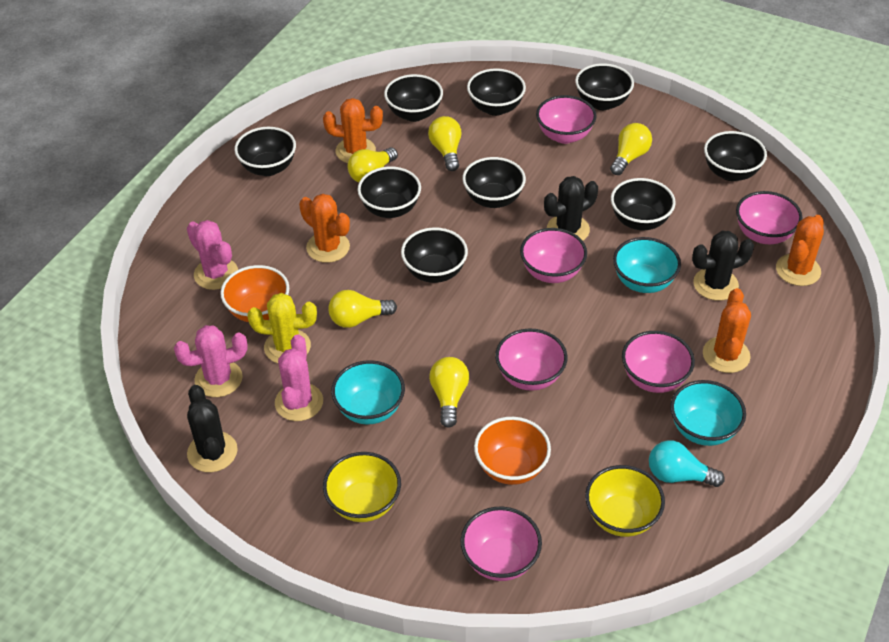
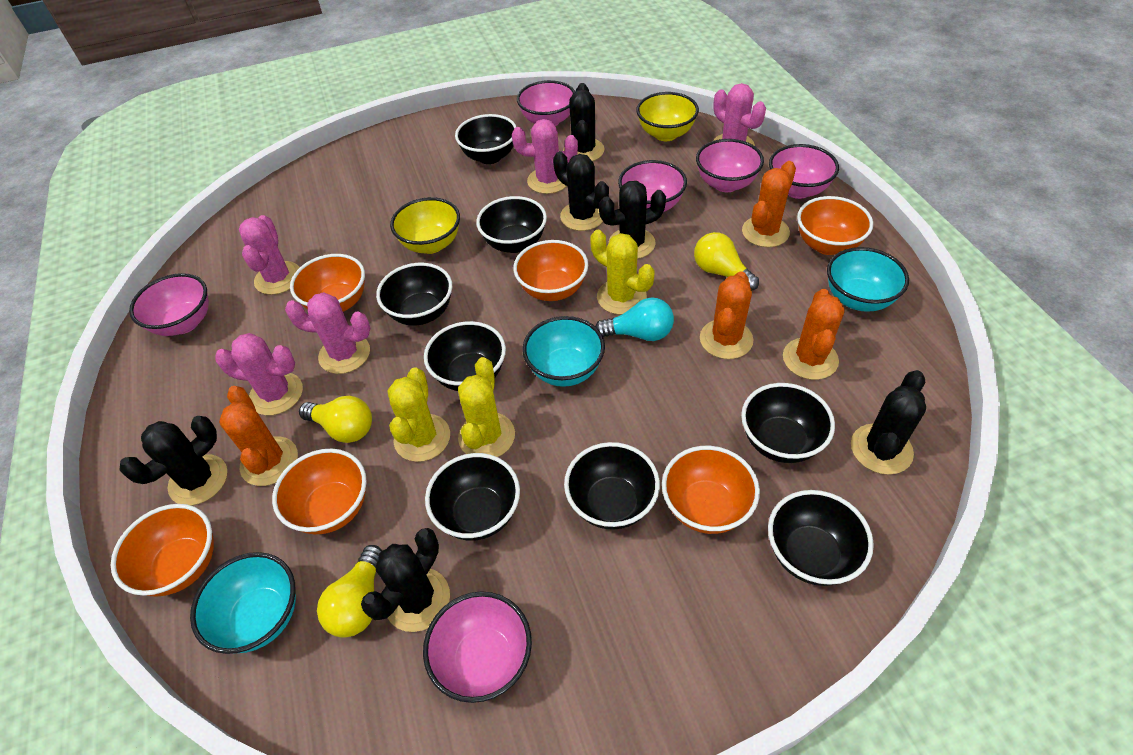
black bowl: [234,127,296,176] [358,167,421,218] [384,74,443,122] [401,227,468,283] [462,157,526,208] [467,68,526,116] [575,63,634,110] [611,178,676,230] [704,131,767,181] = 9 -> [376,263,452,325] [424,321,506,391] [425,453,520,541] [455,114,516,164] [476,196,547,253] [564,442,660,530] [741,383,835,463] [768,490,874,586] = 8
black cactus: [187,385,238,472] [544,176,598,241] [692,231,754,301] = 3 -> [120,416,227,505] [361,528,450,632] [553,151,609,231] [563,83,605,161] [599,181,666,259] [851,370,926,475] = 6
orange bowl: [220,265,289,322] [474,417,551,485] = 2 -> [111,504,214,597] [272,448,367,535] [290,254,365,312] [513,240,588,301] [662,446,760,534] [797,196,873,255] = 6
pink cactus: [174,325,248,397] [187,220,238,290] [275,334,323,421] = 3 -> [215,333,303,416] [239,215,300,295] [285,292,370,374] [512,119,578,194] [713,83,766,146] = 5
yellow cactus: [247,293,317,363] = 1 -> [387,367,450,462] [458,357,515,457] [590,230,654,315] = 3
yellow light bulb: [328,290,397,328] [347,147,398,182] [428,116,461,171] [429,357,469,428] [610,123,652,175] = 5 -> [299,396,372,443] [317,545,382,638] [694,232,759,291] = 3

